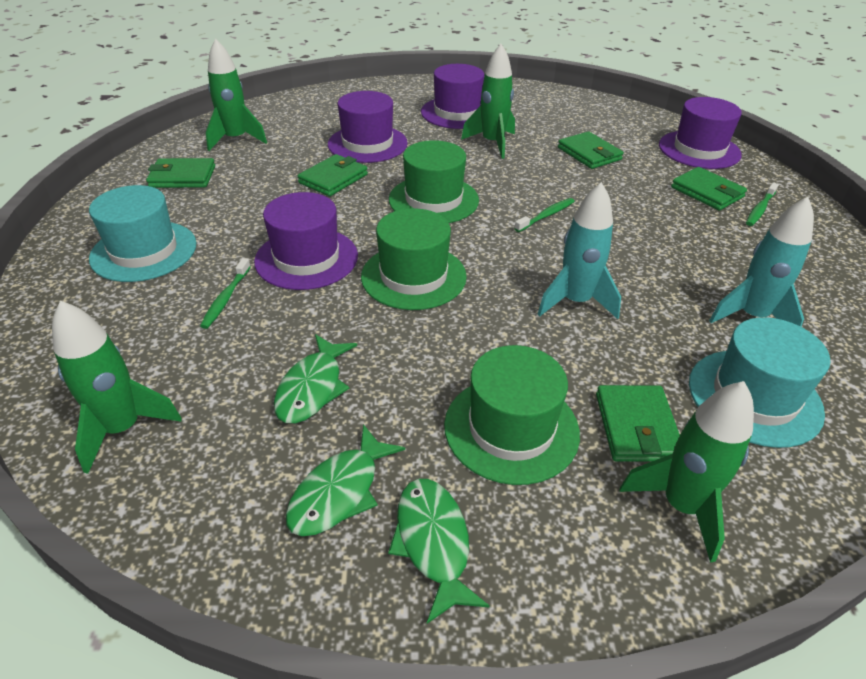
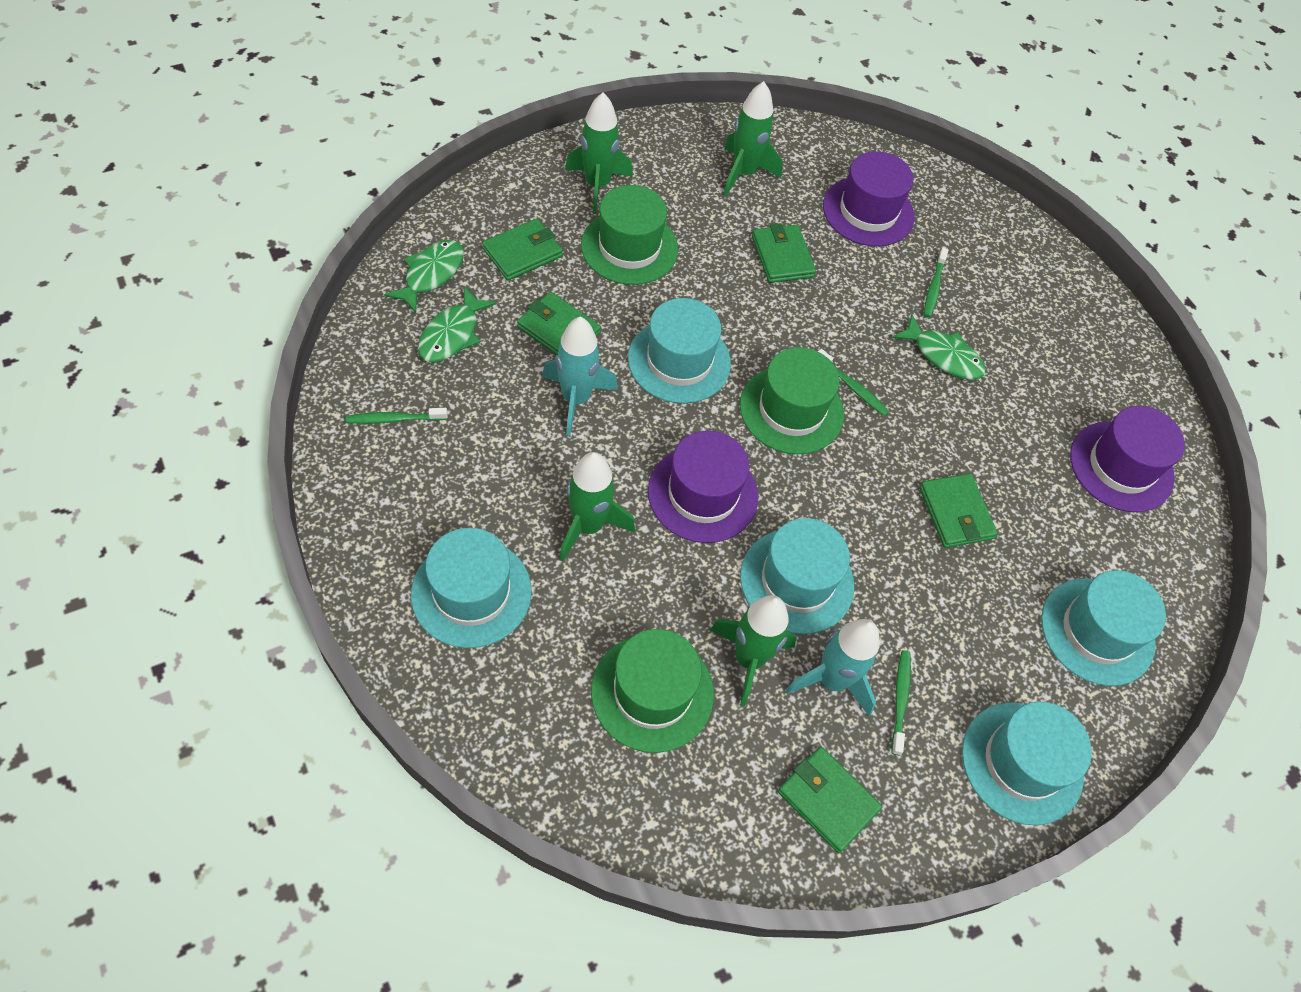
green toothbrush: [200,258,251,329] [514,198,575,232] [746,182,779,226] = 3 -> [346,408,447,424] [818,349,889,416] [892,650,911,756] [924,247,948,318] = 4
purple hat: [254,192,358,290] [328,91,408,163] [421,64,484,129] [659,97,742,169] = 4 -> [648,431,758,543] [823,151,915,246] [1070,406,1185,512] = 3
turquoise hat: [89,185,197,282] [689,317,830,448] = 2 -> [411,528,532,648] [628,298,731,403] [740,518,854,634] [962,701,1092,825] [1041,570,1166,686] = 5

